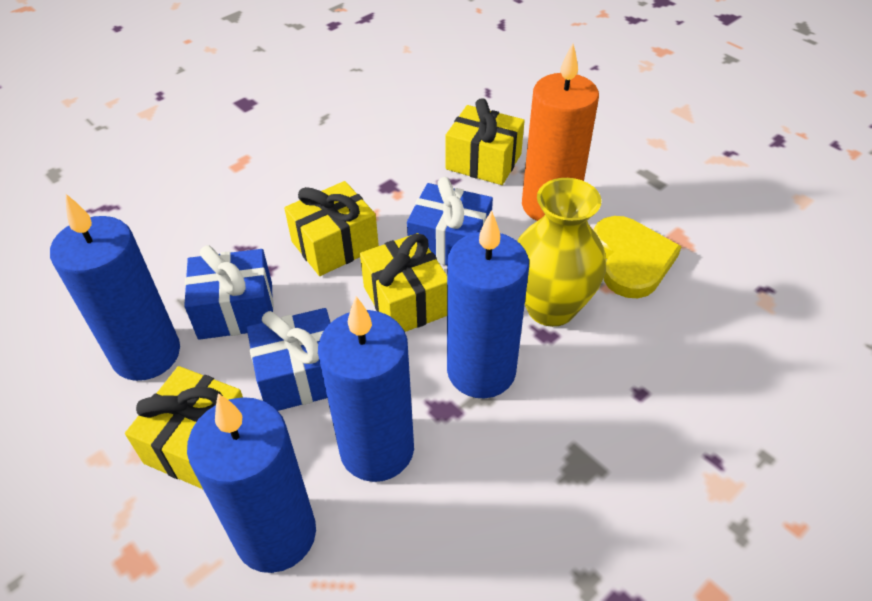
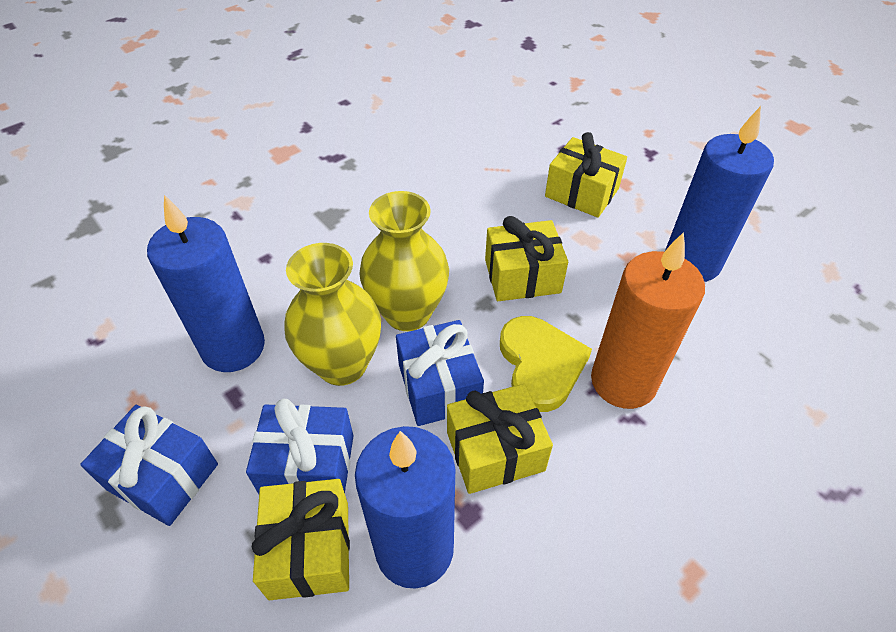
blue candle: [50,194,180,381] [187,393,316,573] [318,296,414,482] [447,210,529,398] = 4 -> [147,195,265,372] [355,426,455,589] [665,106,774,282] = 3
yellow vase: [517,178,606,327] = 1 -> [284,243,381,386] [359,191,449,331] = 2

